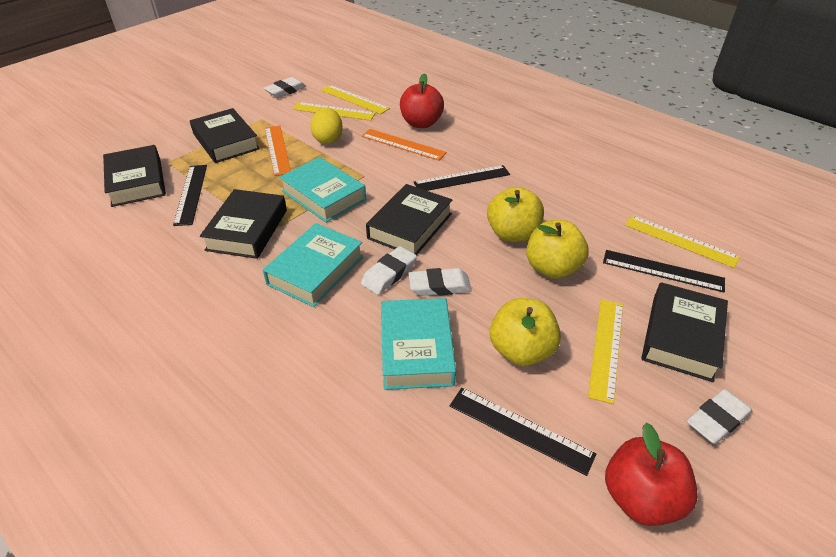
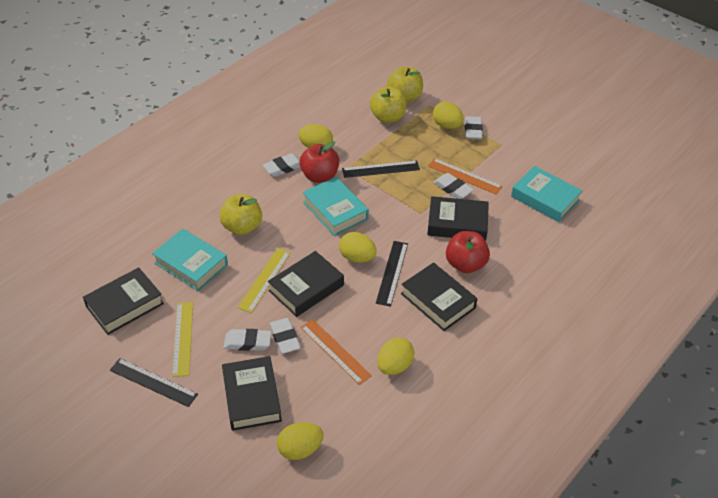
black ruler: [173,165,207,226] [414,165,510,191] [450,388,596,476] [603,250,725,292] = 4 -> [110,358,198,407] [342,161,420,178] [376,241,408,307] = 3
white eraser: [264,77,307,98] [361,246,417,295] [408,268,472,296] [687,389,752,444] = 4 -> [223,329,272,351] [263,153,300,177] [269,318,301,354] [433,173,474,199] [465,116,483,140] = 5
yellow egg: [310,107,343,144] = 1 -> [277,422,324,460] [298,124,333,148] [339,232,377,263] [377,337,414,375] [433,101,464,129] = 5
yellow ruler: [293,102,376,121] [320,85,390,114] [588,299,623,404] [625,215,740,268] = 4 -> [172,302,193,377] [238,248,291,313] = 2

